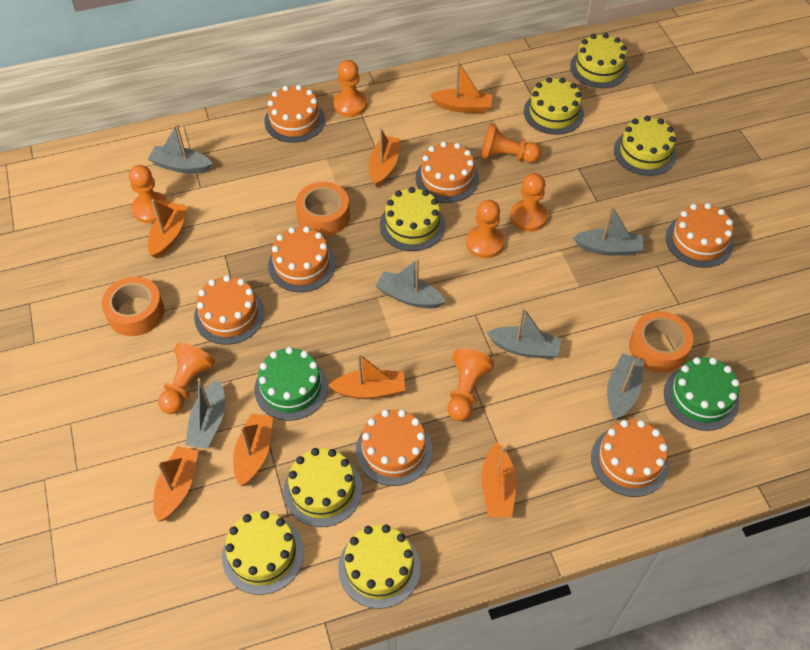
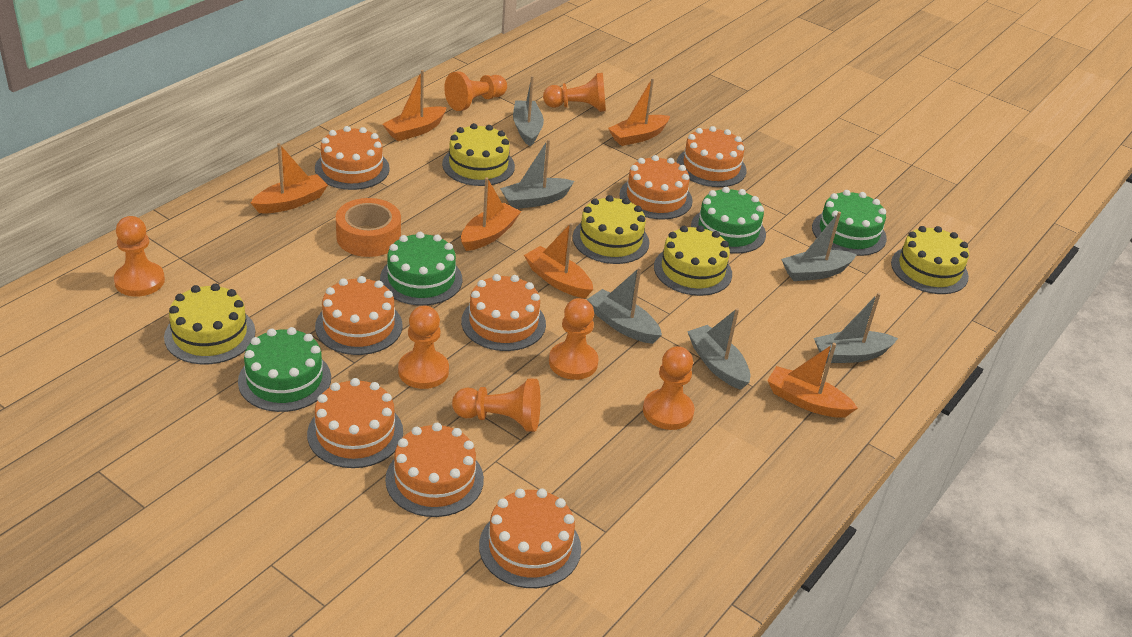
green cake: [254,347,328,421] [664,357,740,431] = 2 -> [238,327,331,412] [380,232,462,306] [691,187,766,254] [812,190,887,256] = 4
orange boat: [148,199,188,259] [153,446,199,522] [233,413,273,486] [328,354,405,399] [369,128,400,187] [430,62,492,113] [481,442,516,517] = 7 -> [251,143,328,213] [382,70,447,141] [461,177,521,251] [524,223,593,298] [608,78,670,146] [767,343,858,418] = 6
orange cake: [194,275,265,345] [264,85,325,143] [268,226,336,292] [356,410,432,486] [416,141,479,203] [591,420,669,497] [666,203,734,268] = 7 -> [307,378,403,468] [315,126,390,190] [315,276,402,355] [385,423,484,517] [461,274,546,351] [479,489,581,588] [619,155,693,219] [677,126,747,187] = 8
orange tape: [101,277,164,336] [295,182,350,236] [629,311,693,373] = 3 -> [336,198,401,257] = 1
yellow cake: [222,511,304,595] [284,448,362,527] [338,524,421,609] [380,187,445,251] [524,77,584,135] [570,33,629,88] [614,116,677,176] = 7 -> [164,284,256,364] [442,123,515,186] [573,195,649,264] [654,225,732,296] [891,226,969,294] = 5

